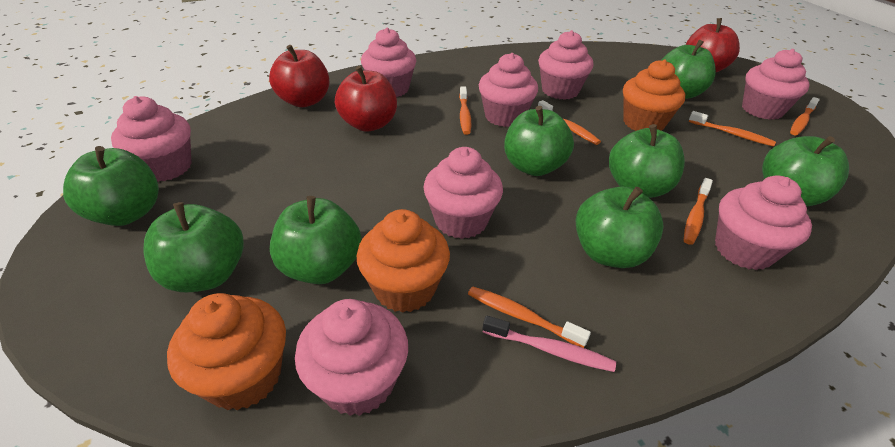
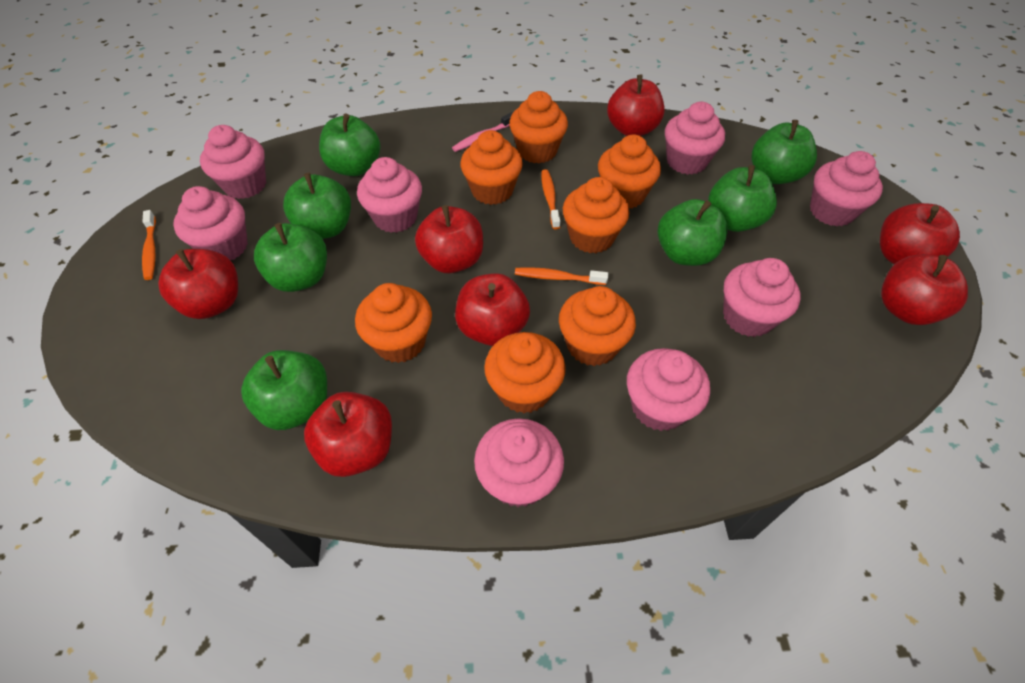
green apple: [63,146,159,226] [143,202,244,292] [270,196,362,284] [504,106,574,176] [576,187,664,268] [609,124,685,198] [661,39,716,99] [762,136,849,206] = 8 -> [241,350,327,430] [254,223,327,292] [283,173,351,239] [319,114,380,176] [658,199,728,266] [708,165,777,232] [751,120,817,184] = 7
orange cupcake: [167,293,286,410] [357,209,450,313] [623,59,685,131] = 3 -> [355,283,432,363] [460,130,523,205] [484,332,566,413] [509,91,568,164] [559,286,636,366] [563,177,629,253] [598,135,661,209] = 7
orange toothbrush: [459,86,471,135] [468,286,591,348] [538,100,601,145] [684,178,713,245] [689,111,776,147] [790,97,820,135] = 6 -> [142,210,156,280] [515,267,608,285] [541,169,560,229] = 3
red apple: [269,45,329,107] [335,66,397,132] [686,18,740,72] = 3 -> [158,249,238,319] [304,392,392,477] [415,205,483,273] [455,273,530,346] [607,75,665,136] [880,203,960,264] [881,254,968,325] = 7

